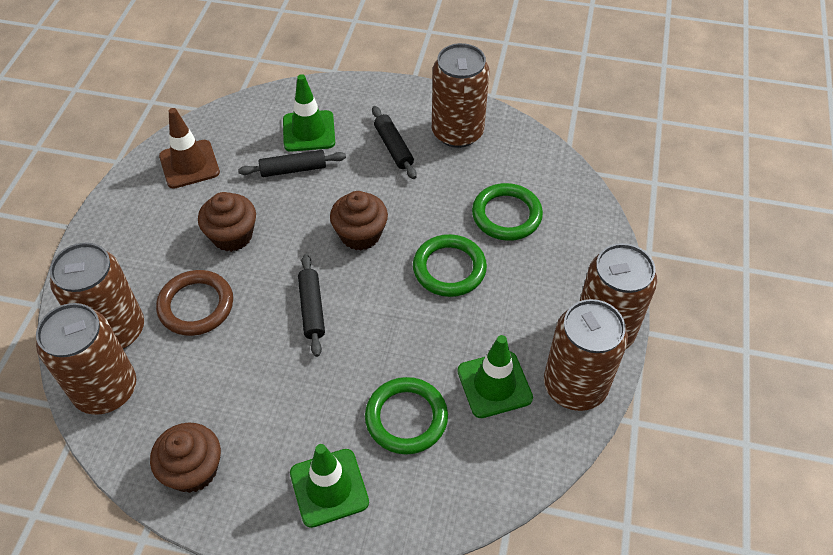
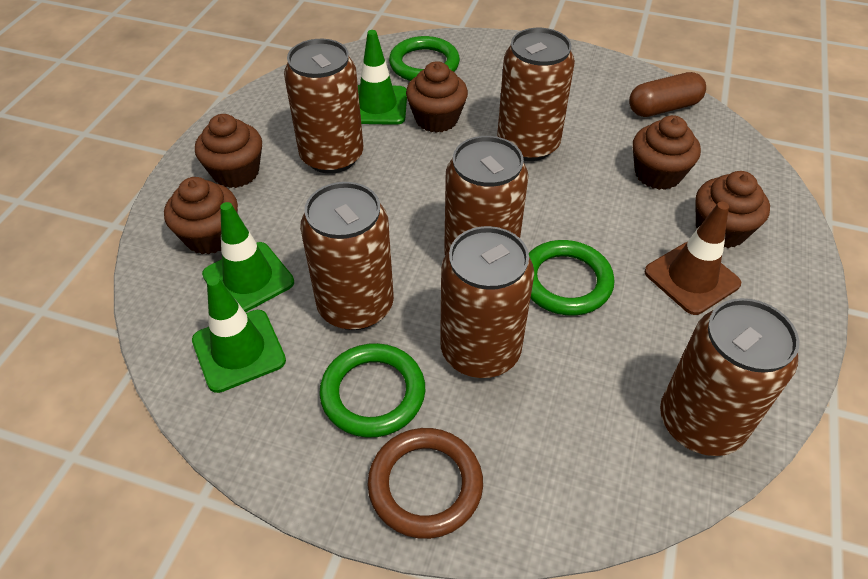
black rolling pin: [238,150,346,177] [298,254,325,357] [372,106,417,179] = 3 -> none = 0
brown can: [36,303,136,415] [50,242,144,349] [432,43,489,148] [544,299,628,411] [580,243,657,349] = 5 -> [284,39,363,174] [300,182,394,330] [440,226,534,378] [444,136,528,256] [497,28,575,161] [660,298,799,456] = 6
brown capsule: none = 0 -> [629,72,706,117] = 1
brown cupcake: [150,422,221,493] [198,192,256,252] [330,191,388,250] = 3 -> [164,177,238,254] [195,114,262,188] [406,61,468,133] [633,115,701,190] [695,171,770,248] = 5

